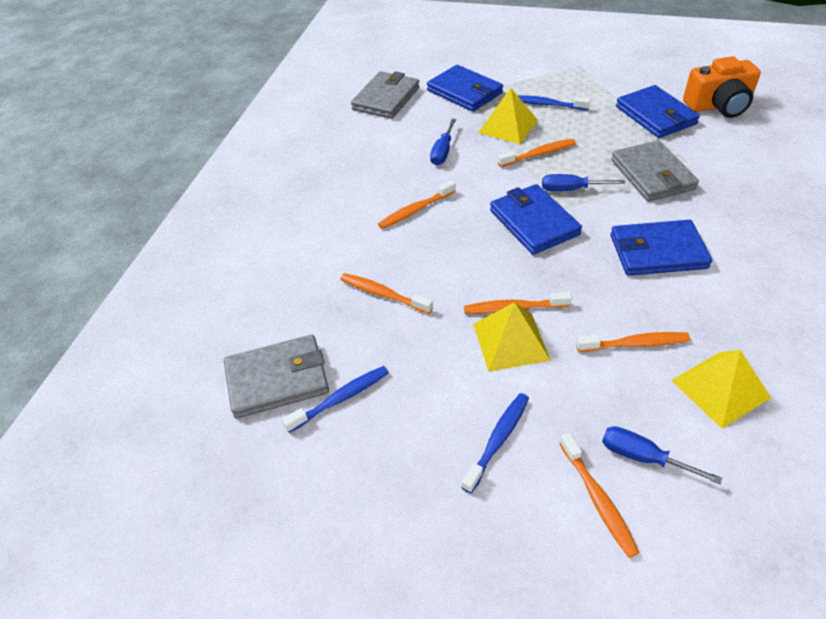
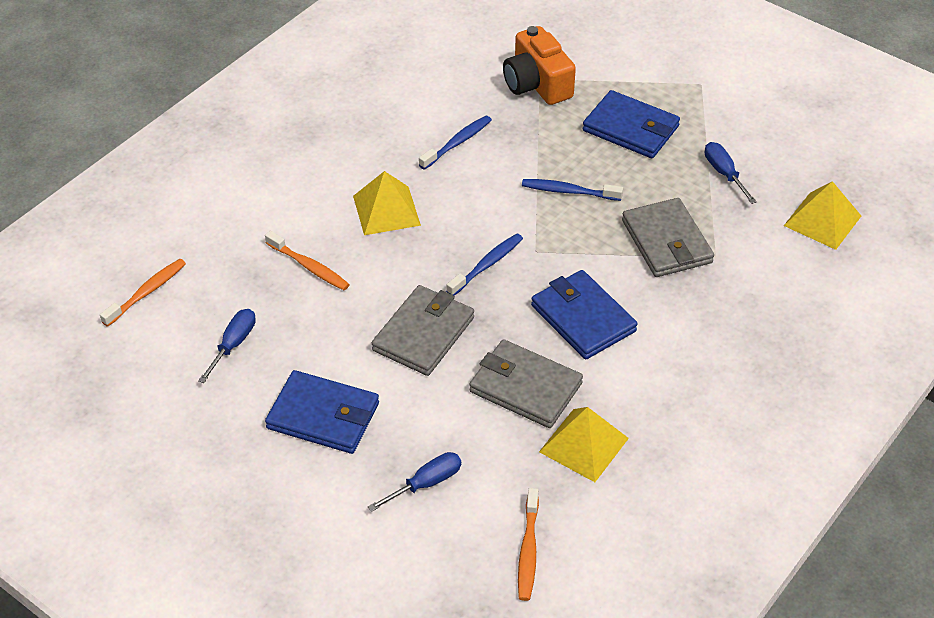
blue wallet: [427,65,503,112] [490,184,582,255] [610,220,712,276] [616,85,700,138] = 4 -> [265,370,379,454] [531,270,638,359] [583,90,680,158] = 3
orange toothbrush: [340,273,433,314] [378,180,456,229] [464,292,572,314] [498,139,576,167] [559,432,639,558] [576,332,690,352] = 6 -> [100,259,186,327] [265,231,350,290] [518,488,539,601] = 3

